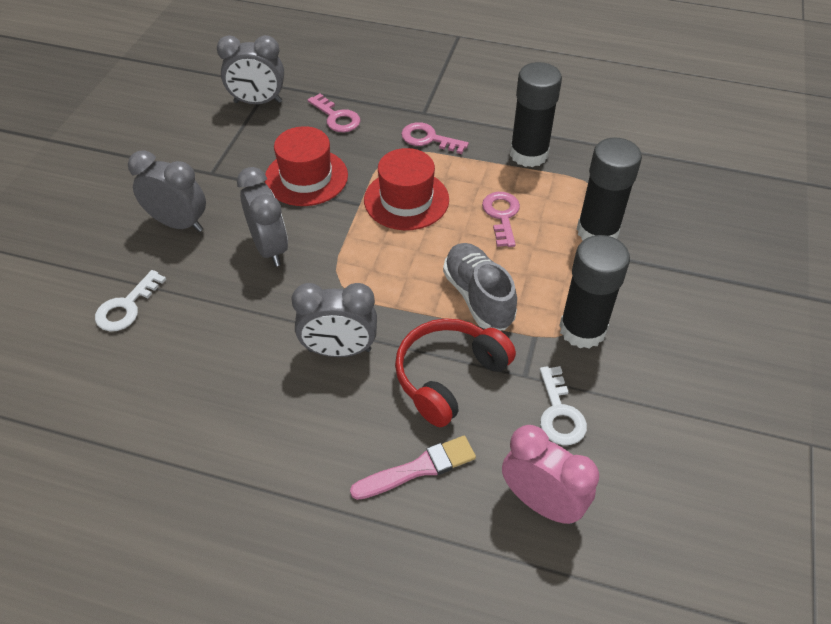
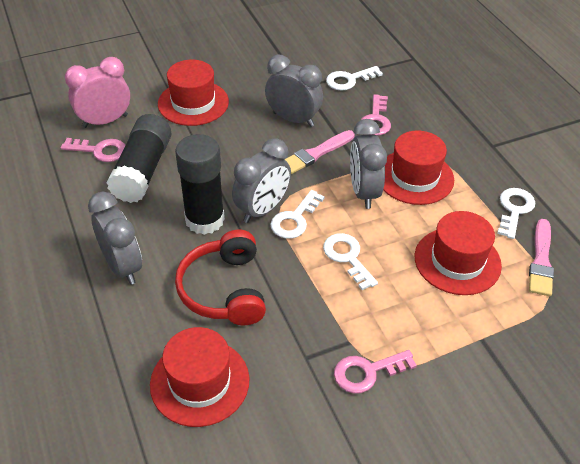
black glue stick: [510,62,562,167] [559,235,630,349] [577,138,642,241] = 3 -> [107,114,171,203] [175,134,225,235] = 2
grey shoe: [443,243,517,330] = 1 -> none = 0
pink brush: [350,436,476,500] = 1 -> [284,130,355,174] [529,219,554,296] = 2
red hat: [265,126,348,206] [364,148,449,230] = 2 -> [150,327,249,427] [158,60,229,126] [383,130,454,205] [415,211,502,295] = 4
white key: [95,270,166,331] [540,366,587,445] = 2 -> [270,190,325,239] [323,233,378,290] [326,66,383,91] [497,188,535,239] = 4

